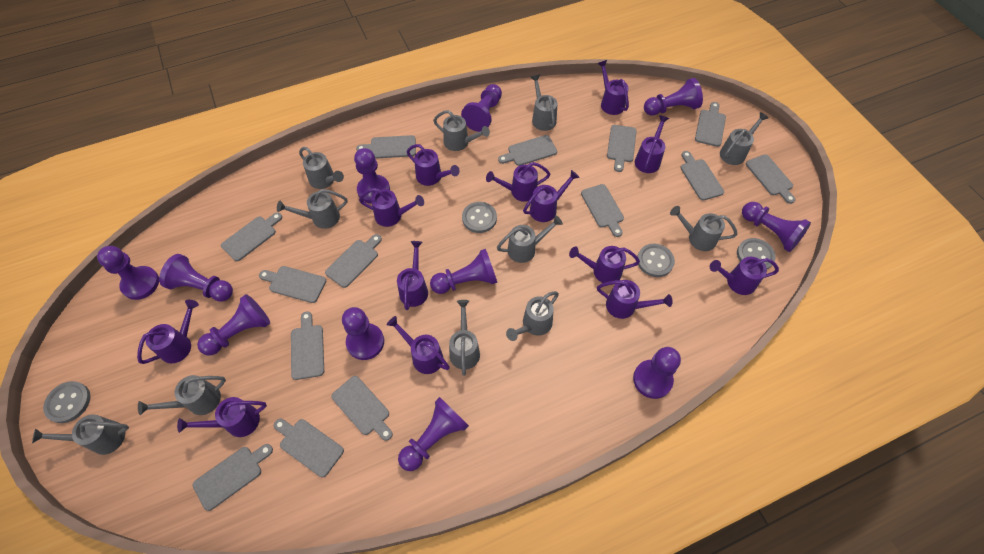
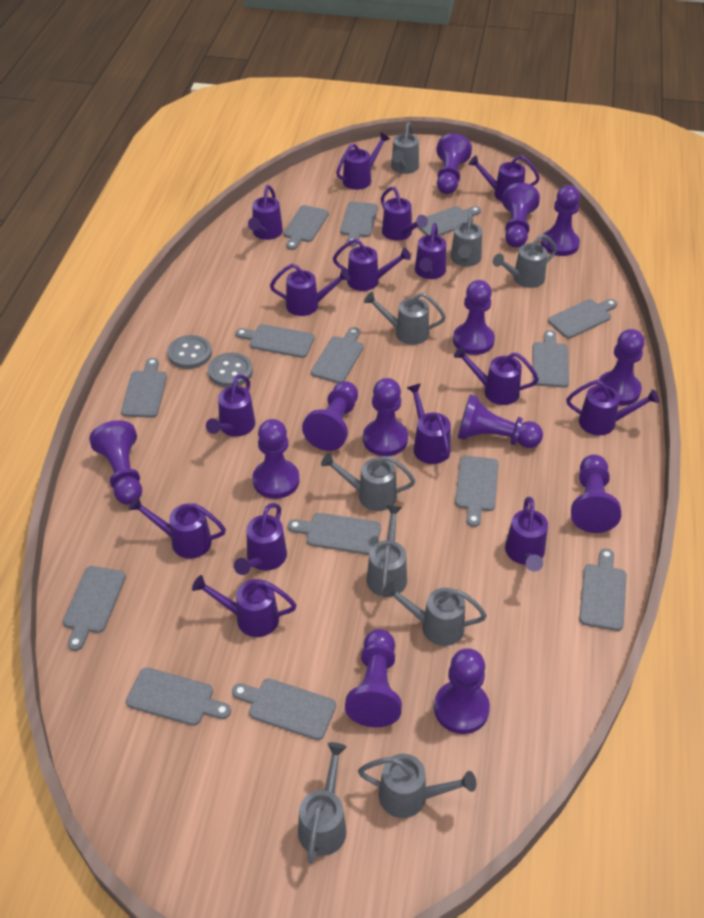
grey button: [43,381,91,423] [462,202,497,233] [637,244,675,277] [737,238,776,269] = 4 -> [167,335,212,369] [208,352,253,387] = 2
grey watering can: [32,414,129,455] [138,375,226,415] [277,189,347,229] [299,147,344,189] [433,110,490,151] [449,300,480,376] [497,215,563,263] [506,291,559,341] [531,75,557,131] [670,206,737,251] [720,112,769,165] = 11 -> [298,742,347,864] [321,453,416,511] [358,754,477,818] [364,292,446,345] [367,505,407,597] [383,581,487,646] [391,122,419,174] [451,211,482,266] [493,234,557,288] = 9
purple pawn: [97,246,159,300] [159,254,233,302] [197,294,270,355] [342,307,384,360] [354,148,390,204] [398,397,469,471] [430,249,497,294] [461,84,502,132] [633,347,681,399] [644,78,703,116] [742,202,811,252] = 11 -> [89,420,142,505] [253,419,300,499] [302,381,358,451] [345,629,402,727] [363,378,408,456] [434,648,490,734] [436,133,472,194] [453,280,495,355] [458,394,543,448] [502,183,540,248] [541,185,580,256] [571,455,621,533] [597,329,645,406] = 13
purple watering can: [137,300,199,364] [177,397,267,437] [359,188,424,227] [387,316,450,374] [397,241,428,310] [407,144,460,186] [486,162,550,202] [523,170,580,222] [569,246,640,283] [597,60,629,115] [597,280,673,319] [635,115,669,173] [710,257,779,295] = 13 -> [129,496,226,559] [192,575,296,637] [206,374,255,436] [234,503,287,575] [248,185,283,240] [270,264,350,316] [333,239,411,291] [336,132,390,190] [381,187,428,241] [407,383,451,464] [415,223,446,279] [454,346,539,405] [469,155,540,202] [505,497,548,572] [566,380,659,435] = 15

